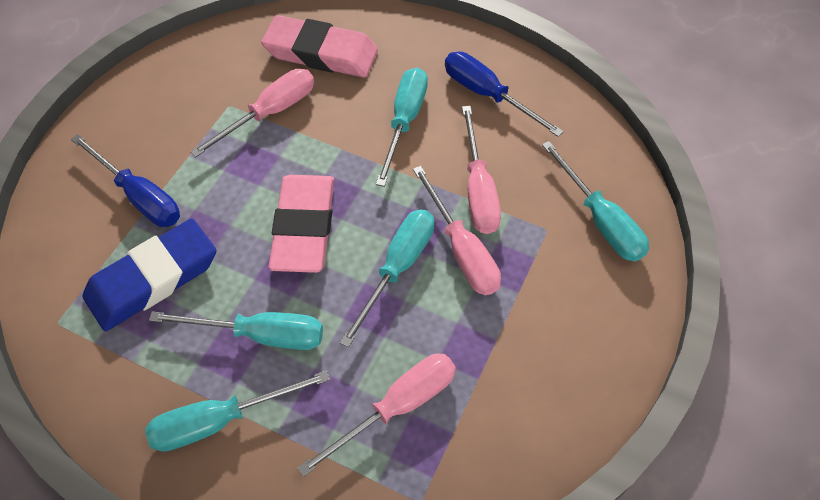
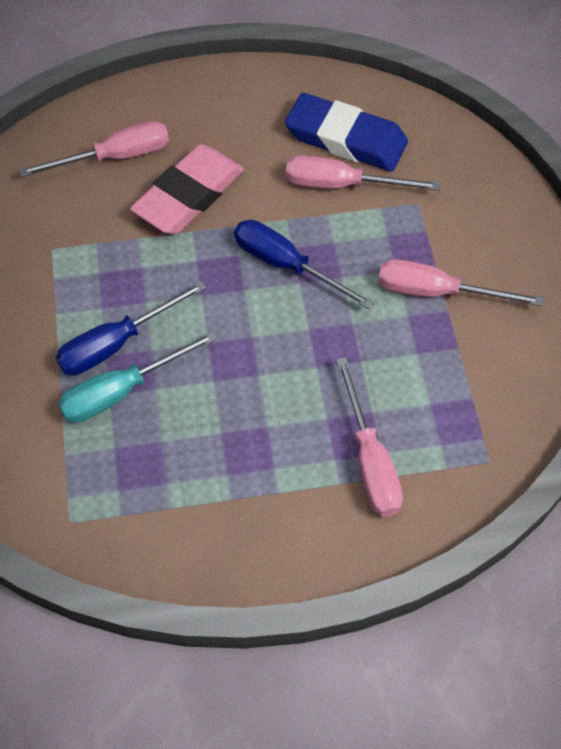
pink eraser: [261,15,378,78] [269,175,334,273] = 2 -> [130,144,244,234] = 1
turquoise screwdriver: [145,370,330,452] [149,311,323,350] [340,210,434,347] [376,68,428,187] [542,141,649,261] = 5 -> [58,331,217,423] = 1

